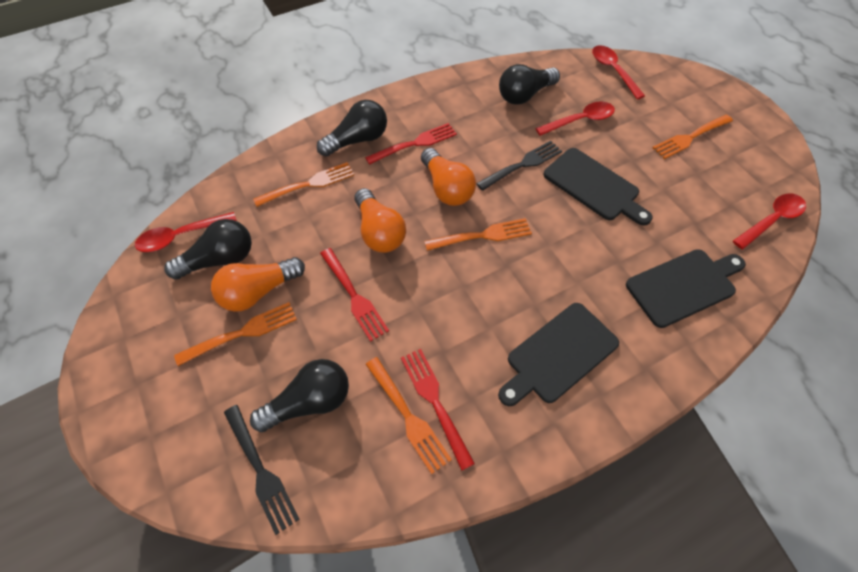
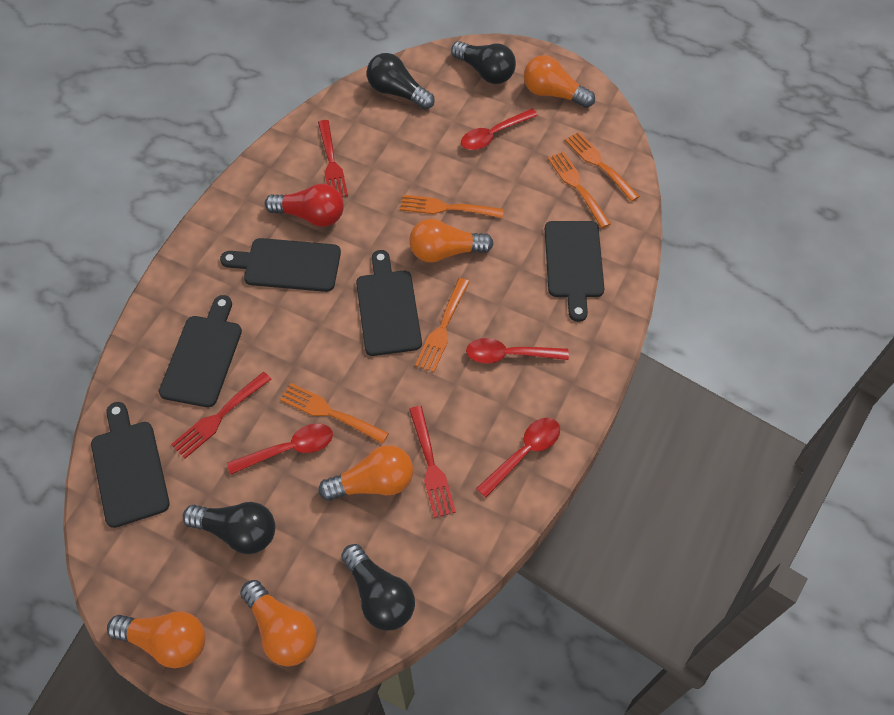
black cutting board: [498,303,619,406] [544,148,653,225] [626,249,746,328] = 3 -> [91,402,170,528] [159,295,242,407] [220,238,341,292] [356,250,422,356] [545,221,604,322] = 5
black fork: [224,405,299,535] [476,141,562,191] = 2 -> none = 0
orange light bulb: [211,257,305,312] [355,188,406,253] [421,148,476,206] = 3 -> [107,611,205,668] [240,580,317,667] [318,445,413,501] [409,219,494,263] [524,55,595,108] = 5
red light bulb: none = 0 -> [265,184,344,227] = 1

